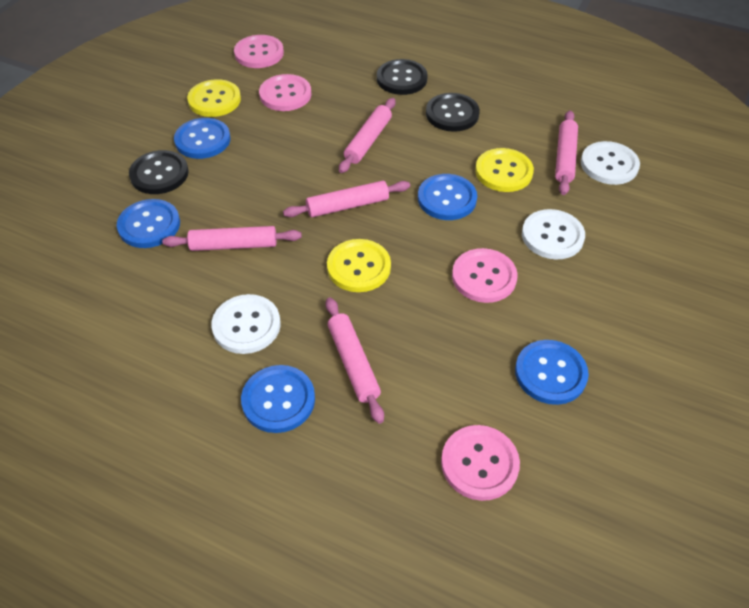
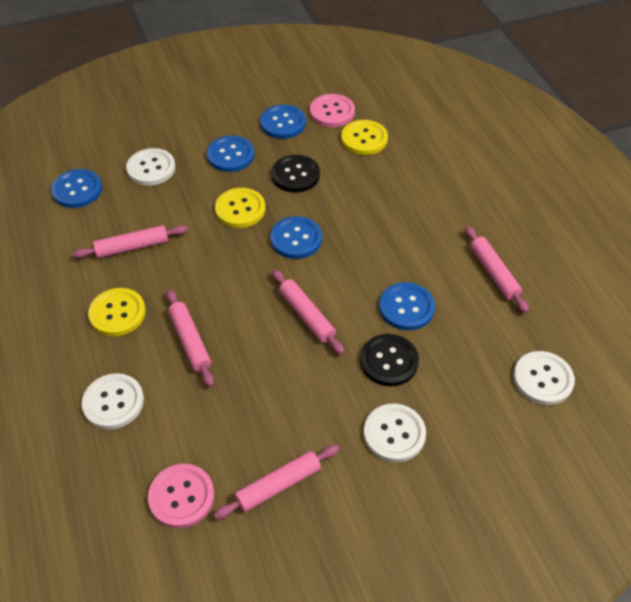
black button: [129,150,189,194] [377,59,428,95] [426,93,480,132] = 3 -> [271,155,320,193] [360,334,419,386] = 2
pink button: [234,35,284,68] [259,74,311,111] [441,425,520,501] [452,248,518,303] = 4 -> [148,464,214,528] [310,94,355,127] = 2
white button: [211,294,281,354] [522,209,585,259] [581,141,640,185] = 3 -> [82,373,144,430] [126,148,175,186] [364,404,426,462] [513,351,575,405] = 4

